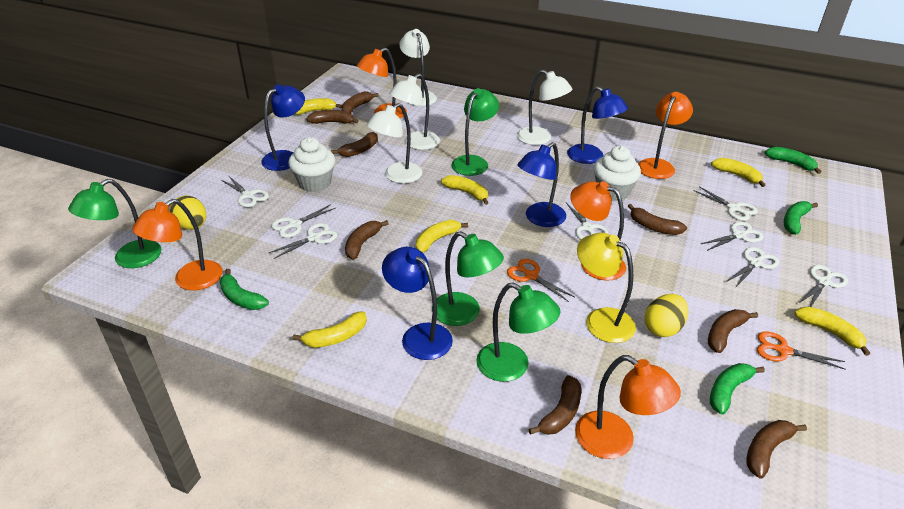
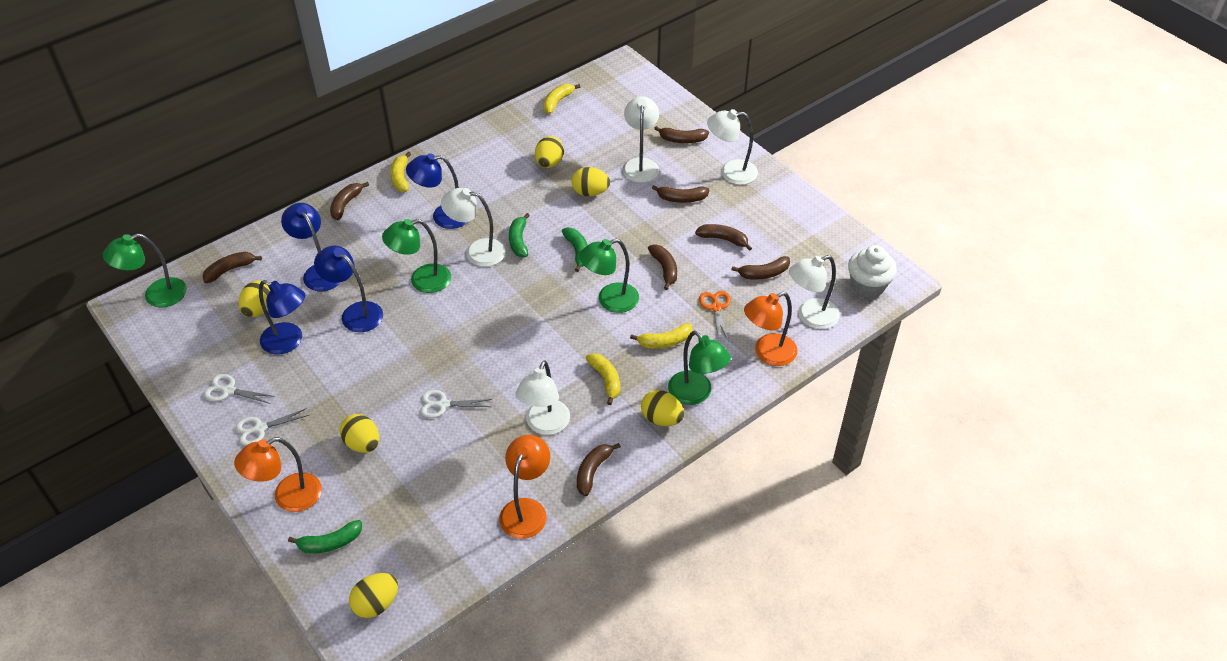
green banana: [219,268,269,310] [710,363,765,415] [764,147,821,174] [784,201,818,234] = 4 -> [288,520,362,553] [509,213,530,257] [562,228,588,272] = 3
orange lamp: [132,199,223,291] [357,48,407,118] [570,181,626,281] [575,355,681,459] [638,92,693,179] = 5 -> [234,437,322,512] [499,435,550,539] [744,292,797,366] = 3
orange scissors: [507,259,575,302] [757,331,846,370] = 2 -> [699,291,731,342] = 1
white cupcake: [288,137,335,192] [594,146,641,201] = 2 -> [848,245,897,298] = 1
white lamp: [366,103,422,183] [389,74,440,150] [399,29,437,106] [517,70,573,145] = 4 -> [441,188,506,267] [515,360,570,435] [622,96,659,183] [707,109,758,185] [789,255,840,329] = 5
white scissors: [221,176,269,207] [269,223,337,259] [271,204,336,238] [566,203,608,239] [694,186,758,221] [701,222,763,251] [726,247,779,287] [799,265,848,307] = 8 -> [204,374,275,404] [236,408,309,446] [420,390,492,418] = 3
yellow banana: [292,311,367,348] [295,98,342,115] [416,220,468,253] [441,175,489,205] [711,158,765,187] [794,307,870,356] = 6 -> [390,152,411,192] [543,84,580,114] [586,353,620,405] [630,323,692,349] = 4
yellow egg: [170,195,206,230] [645,294,689,337] = 2 -> [239,280,270,317] [340,414,379,453] [349,573,398,618] [535,136,564,168] [572,167,610,196] [641,390,684,426] = 6
yellow lamp: [577,233,636,343] = 1 -> none = 0

